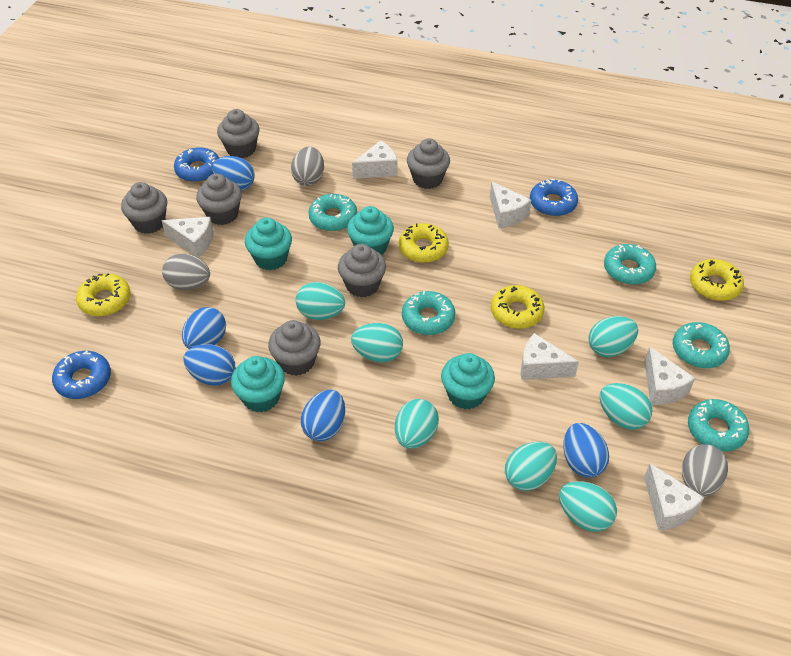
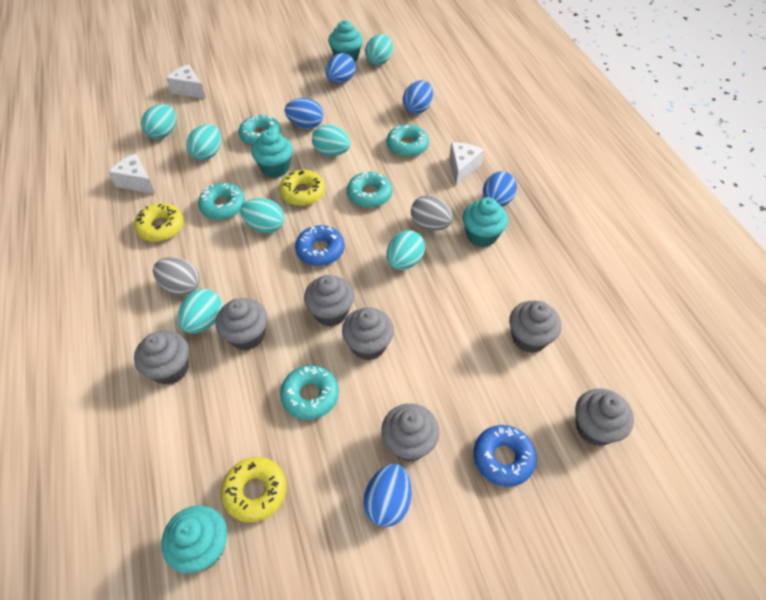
blue donut: [52,351,111,399] [174,147,219,182] [530,179,578,216] = 3 -> [295,225,344,266] [474,425,537,487] = 2
grey cupcake: [121,182,167,234] [196,174,242,225] [217,109,259,158] [268,320,321,376] [338,244,386,297] [407,139,450,189] = 6 -> [134,331,189,385] [216,298,268,351] [304,275,354,326] [342,307,394,360] [381,403,439,462] [509,301,561,353] [575,388,634,446] = 7
grey egg: [162,253,210,290] [291,146,324,186] [682,444,728,497] = 3 -> [153,257,200,296] [411,195,453,231] = 2
white cheese: [161,217,214,258] [352,140,398,179] [490,181,531,228] [521,333,579,380] [644,346,695,405] [644,463,705,531] = 6 -> [108,153,155,194] [166,64,206,99] [449,142,484,186] = 3
yellow donut: [76,273,131,316] [399,223,449,263] [491,285,544,329] [690,259,744,301] = 4 -> [134,203,184,242] [221,457,286,523] [279,170,325,206] = 3

